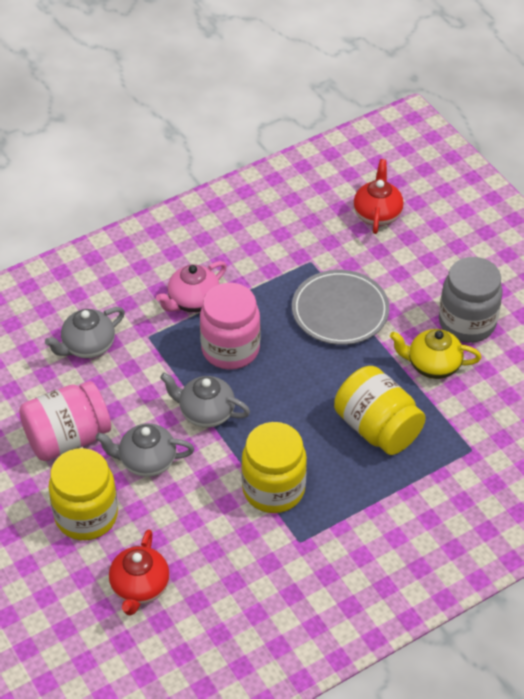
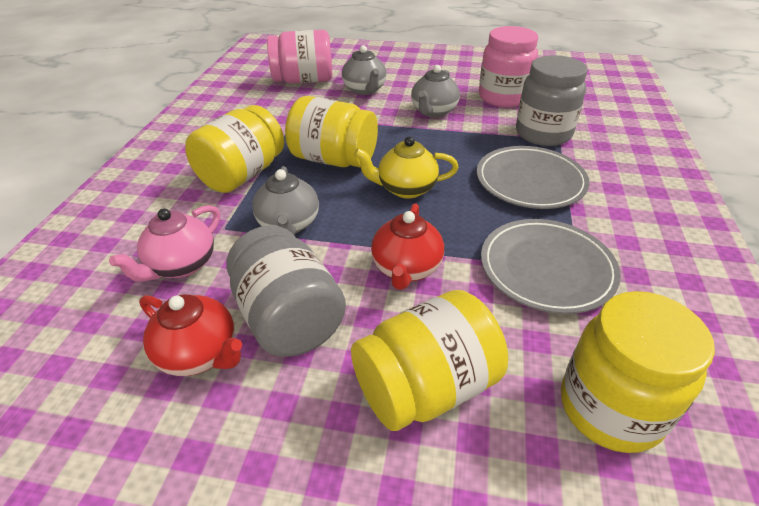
grey jar: [439,257,503,343] = 1 -> [226,225,346,357] [516,55,588,146] = 2
grey plate: [292,270,389,345] = 1 -> [477,146,590,209] [481,219,621,314] = 2
yellow jar: [49,448,118,540] [241,422,307,513] [334,366,426,455] = 3 -> [185,105,284,193] [285,96,378,167] [351,290,508,431] [561,291,715,453] = 4

